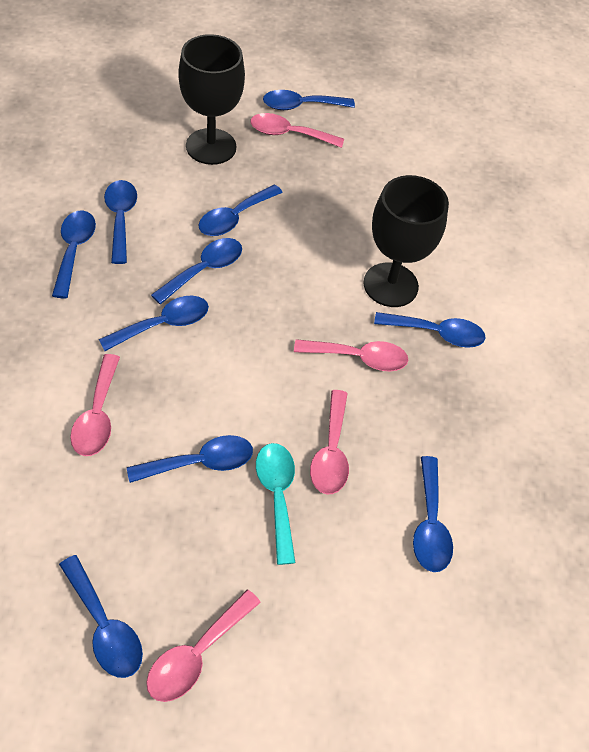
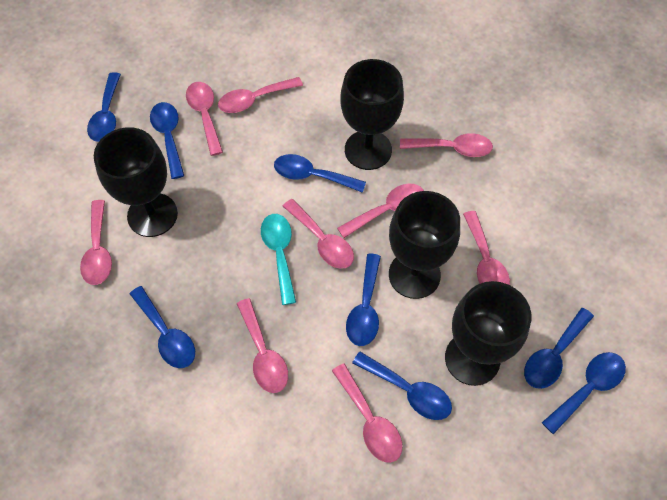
black goblet: [178,34,245,165] [363,175,449,307] = 2 -> [94,127,178,237] [340,59,404,170] [389,191,460,299] [445,281,531,386] = 4
blue spoon: [52,211,96,298] [59,555,143,678] [99,296,209,351] [104,180,137,264] [127,435,253,483] [151,238,242,304] [199,184,283,236] [263,90,355,110] [374,312,485,348] [413,456,453,572] = 10 -> [87,72,121,142] [130,286,195,368] [150,102,184,179] [274,154,366,193] [346,254,381,346] [352,352,452,420] [524,308,594,389] [542,352,626,434] = 8
pink spoon: [70,354,120,456] [146,590,261,702] [250,113,344,148] [294,339,408,371] [310,390,349,494] = 5 -> [80,200,112,285] [186,82,223,156] [218,77,303,113] [237,298,288,393] [283,199,354,269] [332,364,403,463] [337,183,424,238] [400,133,493,157] [463,211,510,285] = 9

